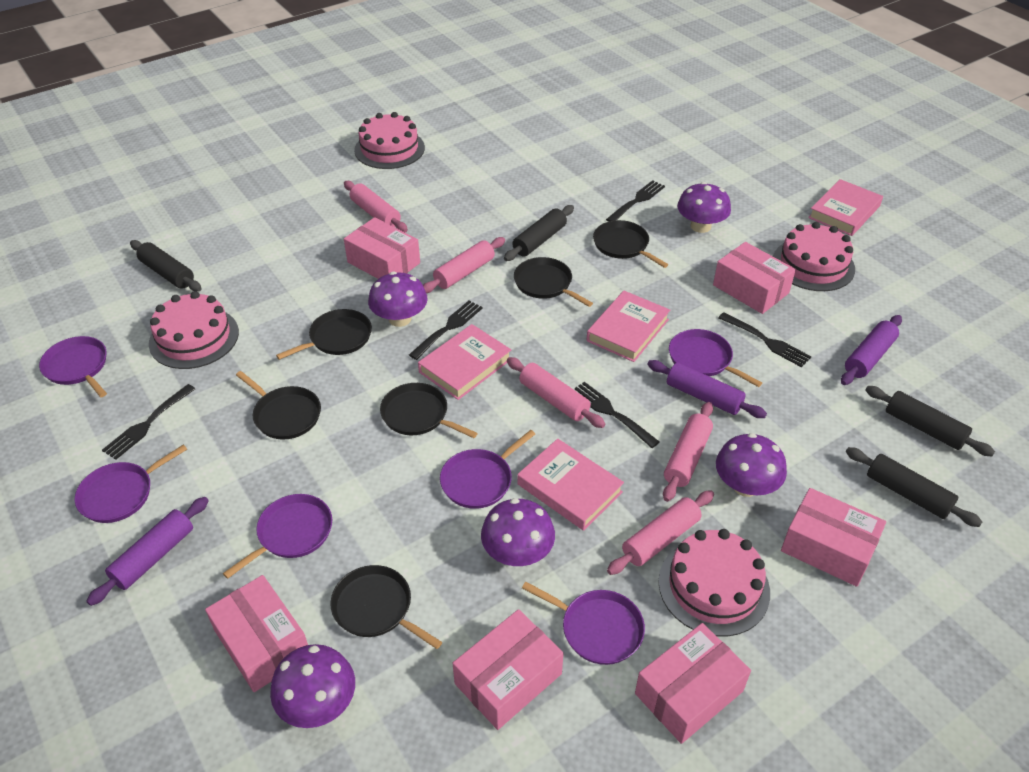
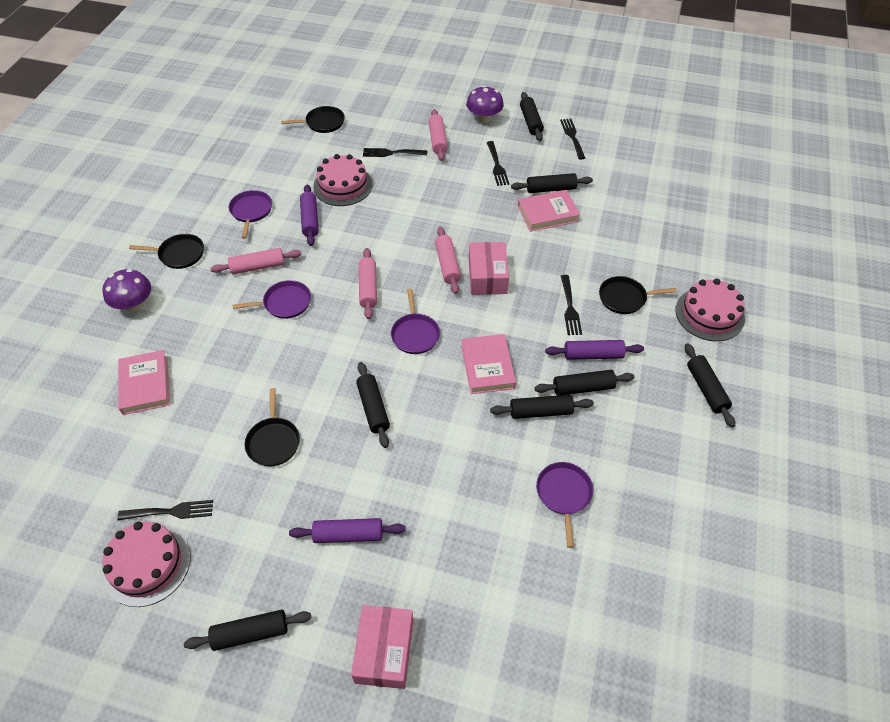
black pan: [236,371,321,439] [276,309,372,360] [331,565,442,649] [380,383,478,438] [514,257,593,307] [593,220,668,268] = 6 -> [129,234,204,269] [245,388,300,466] [281,106,345,133] [599,276,677,314] = 4
black rolling pin: [130,240,202,292] [504,205,574,261] [846,447,982,527] [866,386,995,456] = 4 -> [184,610,311,651] [356,362,390,448] [490,395,594,419] [511,173,593,193] [520,92,544,141] [535,370,635,396] [685,343,735,427] = 7
pink book: [418,324,511,400] [517,439,624,531] [587,291,670,362] [808,179,883,236] = 4 -> [118,350,170,415] [461,334,516,394] [518,190,580,232] = 3
pink box: [205,575,308,692] [344,217,420,279] [453,609,564,730] [635,623,751,744] [713,242,796,314] [781,488,886,587] = 6 -> [351,605,413,689] [469,242,509,295] = 2
pink cake: [149,291,239,369] [354,112,425,169] [658,529,770,637] [773,222,855,291] = 4 -> [102,522,191,607] [313,154,373,206] [675,278,745,341] = 3
pink rolling pin: [344,181,408,232] [423,237,505,293] [507,357,605,428] [607,490,714,575] [663,402,713,502] = 5 -> [210,248,301,274] [359,248,377,319] [429,109,448,161] [435,227,461,294] = 4
purple mushroom: [270,644,355,728] [368,272,427,327] [481,498,555,566] [677,182,731,233] [716,433,787,497] = 5 -> [102,269,151,311] [466,85,504,123] = 2
purple pan: [39,336,107,397] [75,444,187,523] [223,494,332,579] [440,430,535,509] [522,582,645,665] [669,329,762,387] = 6 -> [229,190,272,239] [233,280,311,319] [391,289,440,354] [536,462,593,548] = 4

